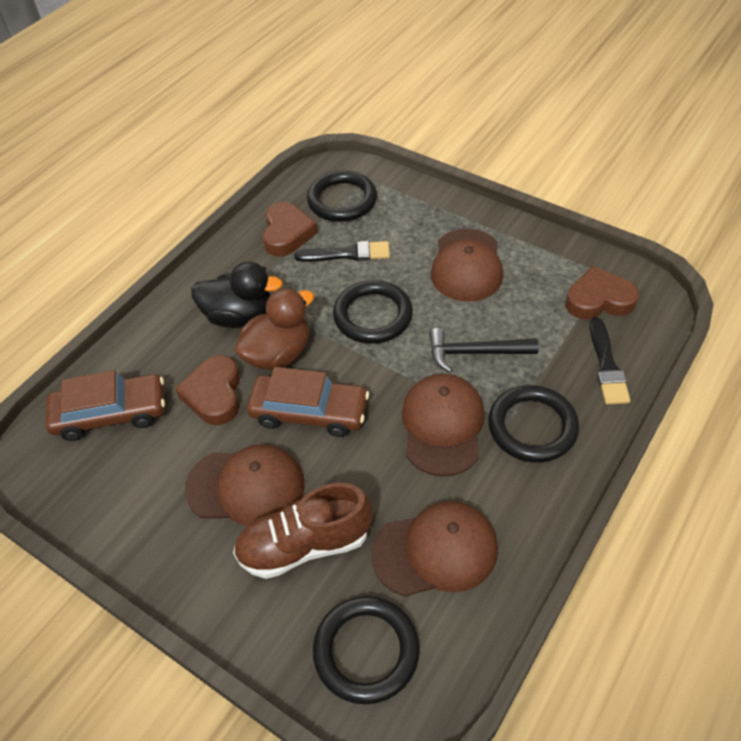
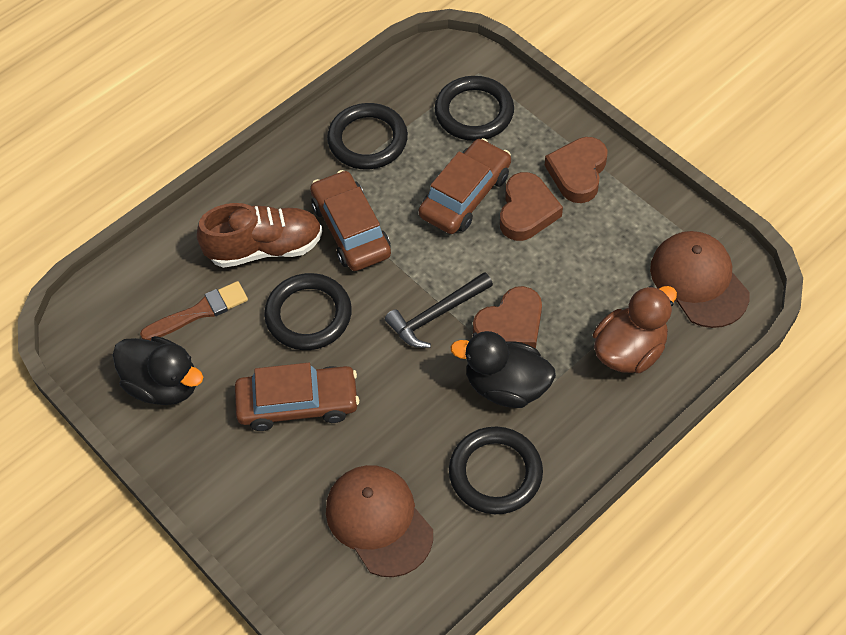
black brush: [294,241,390,262] [590,317,630,404] = 2 -> none = 0
black duck: [191,262,283,327] = 1 -> [113,336,203,405] [450,331,556,408] = 2
brown brush: none = 0 -> [140,281,248,340] = 1
brown cap: [185,444,305,526] [371,501,498,596] [402,374,485,476] [431,229,503,302] = 4 -> [326,465,433,577] [650,231,750,328] = 2
brown car: [45,370,165,441] [247,367,369,437] = 2 -> [235,363,359,431] [310,170,391,271] [419,138,511,234] = 3

